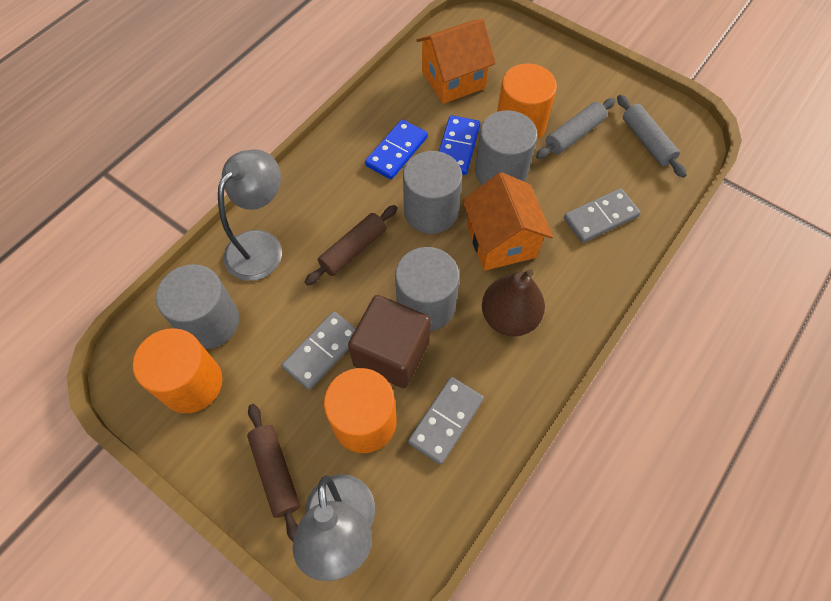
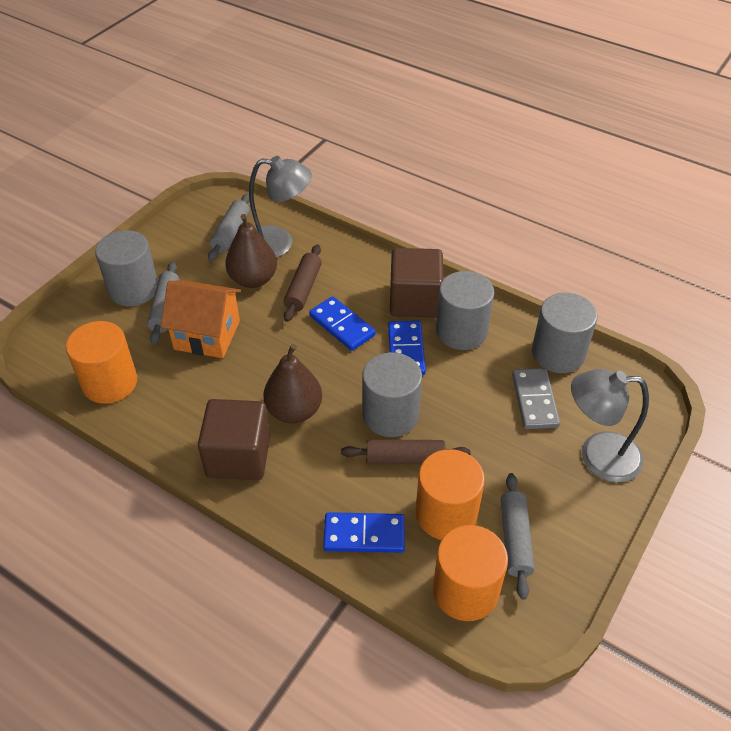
blue domino: [365,119,428,180] [439,115,480,175] = 2 -> [309,296,376,351] [323,512,405,553] [388,321,426,375] = 3
brown cube: [348,295,431,388] = 1 -> [198,399,270,480] [390,248,444,317] = 2
brown pear: [482,269,545,336] = 1 -> [225,214,277,288] [263,344,322,423] = 2
grey domino: [281,312,356,390] [408,377,484,465] [564,188,641,243] = 3 -> [512,368,560,429] = 1
grey rolling pin: [536,98,616,159] [617,95,687,178] = 2 -> [147,262,180,344] [208,193,250,261] [501,473,535,600] = 3
orange house: [416,18,496,104] [462,172,553,271] = 2 -> [161,280,241,358] = 1

